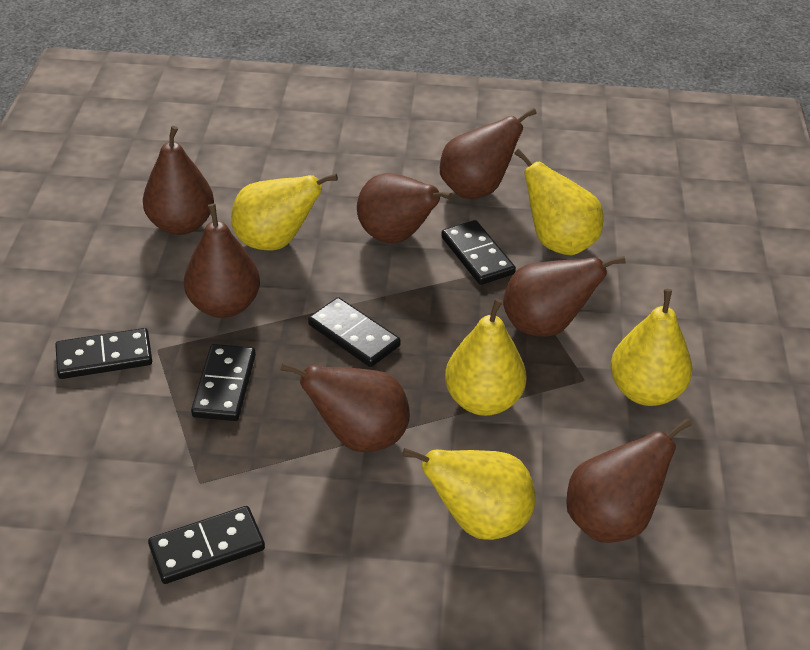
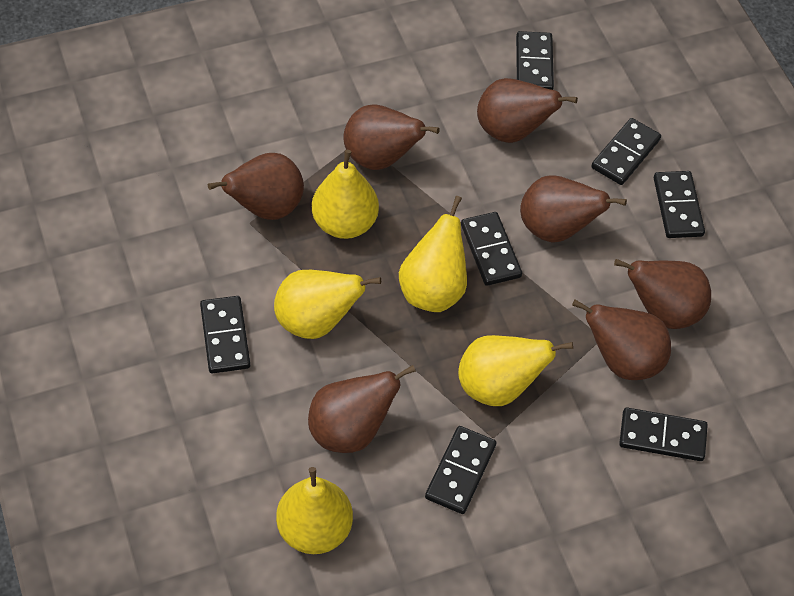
black domino: [55,328,152,379] [148,506,265,584] [191,344,256,421] [308,297,401,367] [441,220,516,285] = 5 -> [200,296,250,373] [425,426,496,514] [461,212,522,286] [516,31,554,90] [591,118,661,185] [619,408,708,461] [654,171,705,238] = 7

